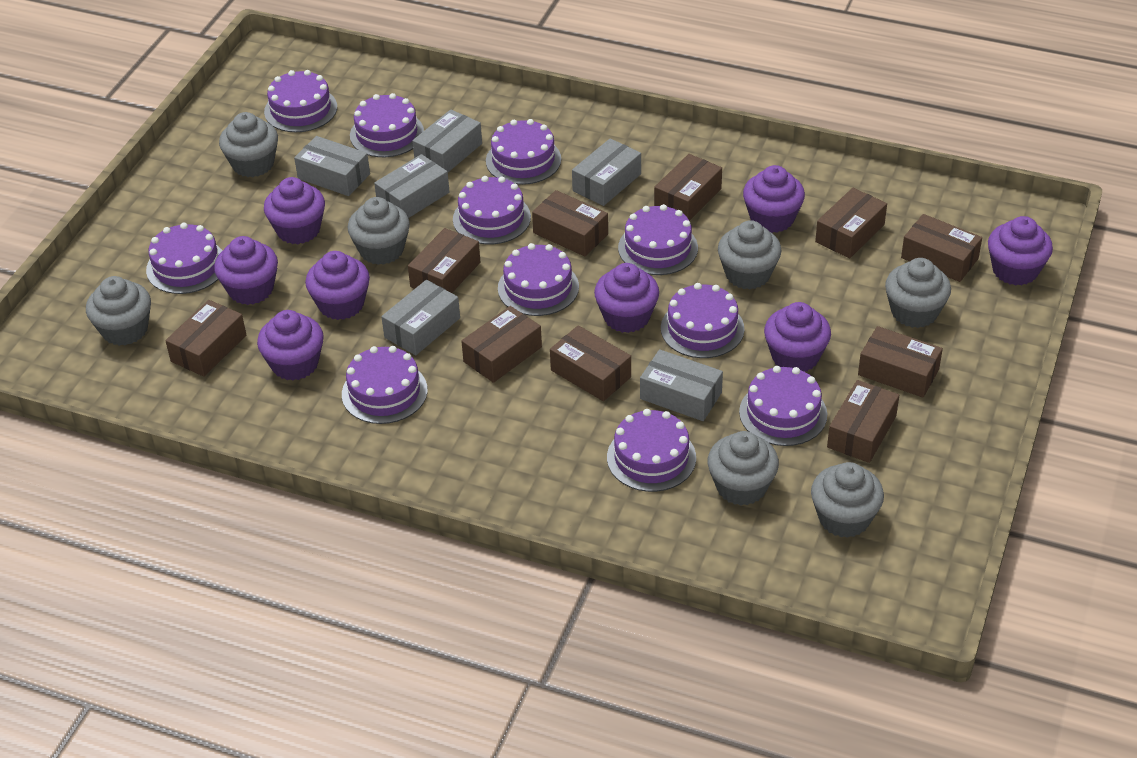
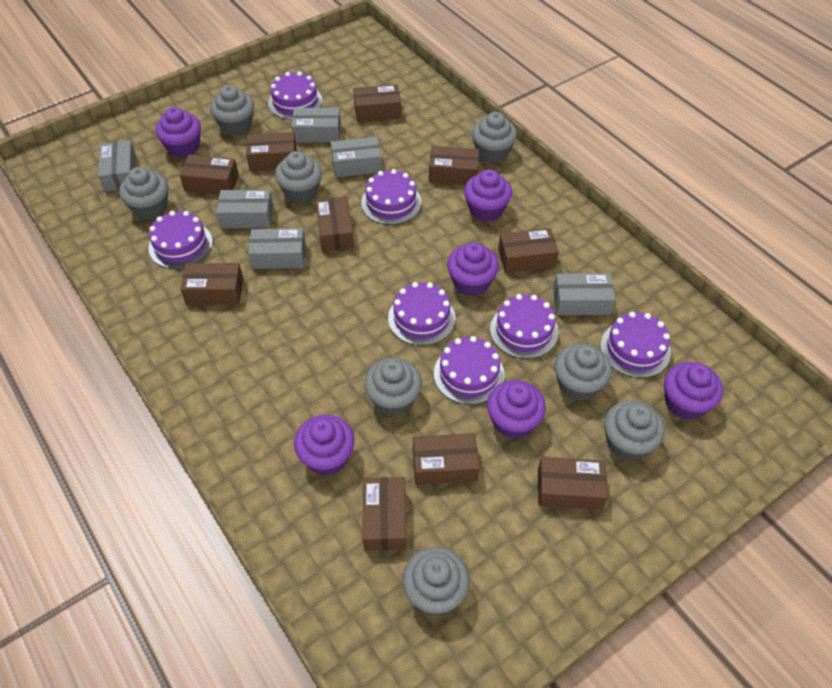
grey cupcake: [86,276,151,346] [219,112,278,177] [348,197,410,265] [708,431,779,505] [718,220,782,290] [811,462,884,538] [885,258,951,328] = 7 -> [119,167,168,219] [210,85,254,135] [275,151,322,203] [364,358,422,416] [402,547,470,615] [472,112,517,163] [555,344,612,401] [604,400,664,460] = 8
purple cake: [146,223,223,294] [264,70,337,132] [342,346,428,424] [350,93,424,157] [453,176,531,244] [486,119,561,185] [498,243,579,316] [607,409,696,492] [618,204,698,275] [661,283,744,358] [739,366,827,446] = 11 -> [148,211,212,269] [268,72,323,120] [361,169,421,225] [388,282,455,346] [434,336,505,405] [490,294,559,359] [601,312,671,378] = 7
purple cupcake: [214,236,278,305] [257,310,324,381] [264,177,325,244] [305,251,370,320] [594,263,659,333] [743,165,805,233] [764,302,831,372] [988,216,1053,285] = 8 -> [155,107,201,158] [294,415,355,476] [447,242,499,296] [464,169,512,222] [487,380,546,439] [664,362,723,420] = 6

